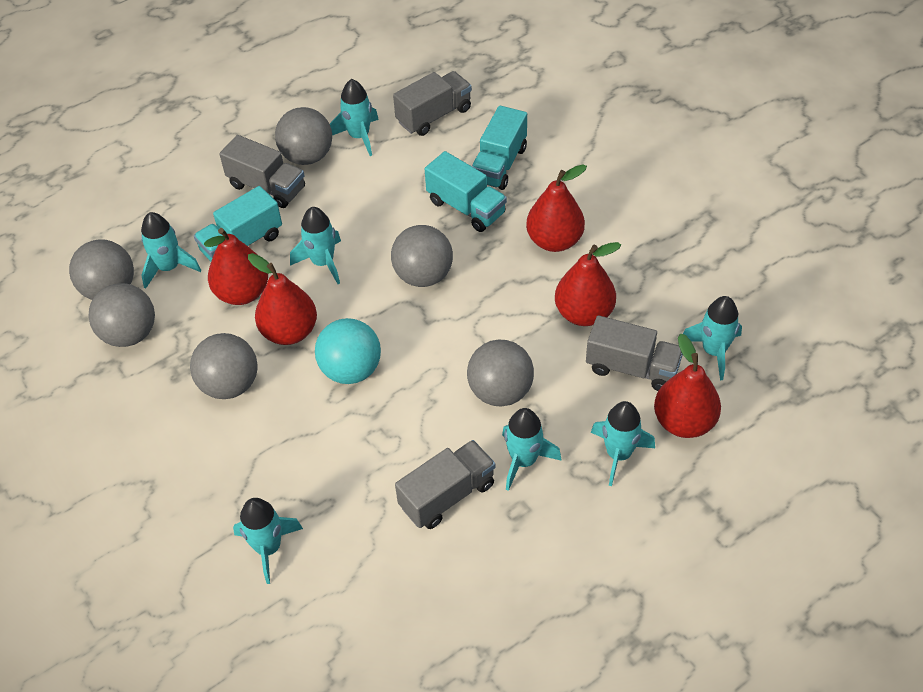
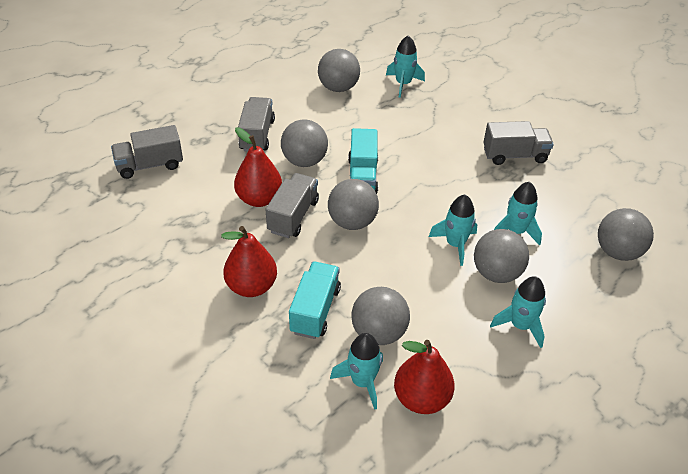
red pear: [204,228,268,305] [248,253,317,345] [526,165,587,252] [555,242,621,326] [654,333,721,438] = 5 -> [221,226,277,297] [234,127,282,207] [394,340,455,414] = 3
turquoise ball: [315,318,381,384] = 1 -> none = 0
turquoise rocket: [141,212,201,289] [233,498,303,584] [290,207,341,284] [330,79,379,156] [502,408,562,491] [591,401,655,486] [683,296,742,380] = 7 -> [330,333,383,410] [386,36,425,98] [429,195,477,266] [490,276,546,348] [494,182,542,246] = 5
turquoise truck: [194,186,282,261] [425,151,507,232] [472,106,527,190] = 3 -> [289,262,341,339] [348,128,378,194] = 2

